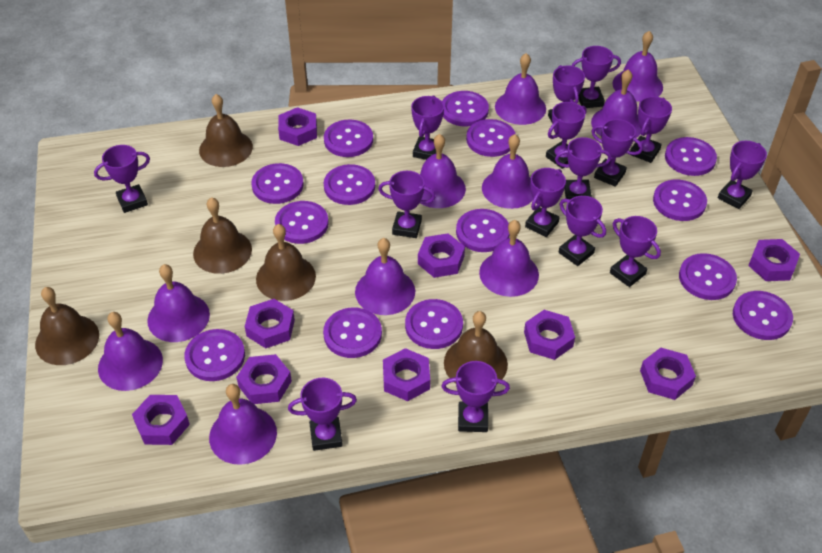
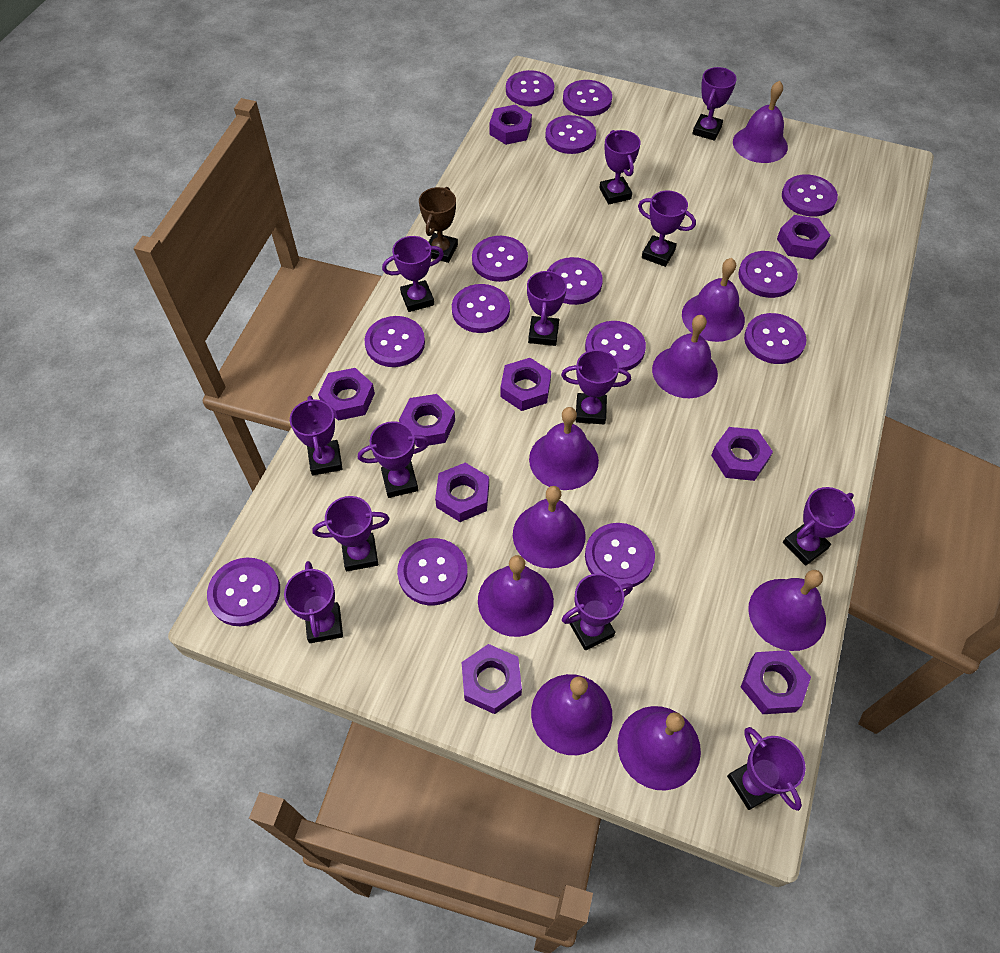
brown bell: [35,287,99,365] [193,197,252,274] [199,94,253,167] [256,224,316,301] [444,311,508,385] = 5 -> none = 0
brown trophy: none = 0 -> [419,187,458,263] = 1
purple bell: [98,312,163,391] [147,264,210,342] [209,384,277,465] [355,238,415,315] [420,134,466,208] [479,220,539,297] [482,134,533,209] [495,53,546,125] [591,69,642,138] [612,31,663,102] = 10 -> [478,555,554,637] [513,486,586,568] [529,407,599,490] [531,674,613,755] [618,706,701,791] [652,315,718,398] [682,258,745,342] [733,81,788,163] [748,570,826,651] = 9
purple trophy: [94,145,150,213] [288,378,357,451] [378,171,436,238] [411,95,444,160] [442,361,510,432] [525,168,566,237] [546,102,587,169] [548,65,585,122] [555,137,611,199] [559,196,606,266] [572,46,621,108] [591,119,643,187] [610,216,661,287] [630,96,672,163] [718,141,767,209] = 15 -> [284,561,343,643] [290,396,343,475] [312,496,390,571] [358,421,430,498] [382,236,444,312] [527,269,567,346] [561,350,631,424] [562,573,633,650] [599,130,641,204] [638,190,696,267] [692,67,737,141] [727,727,806,811] [783,487,855,566] = 13

